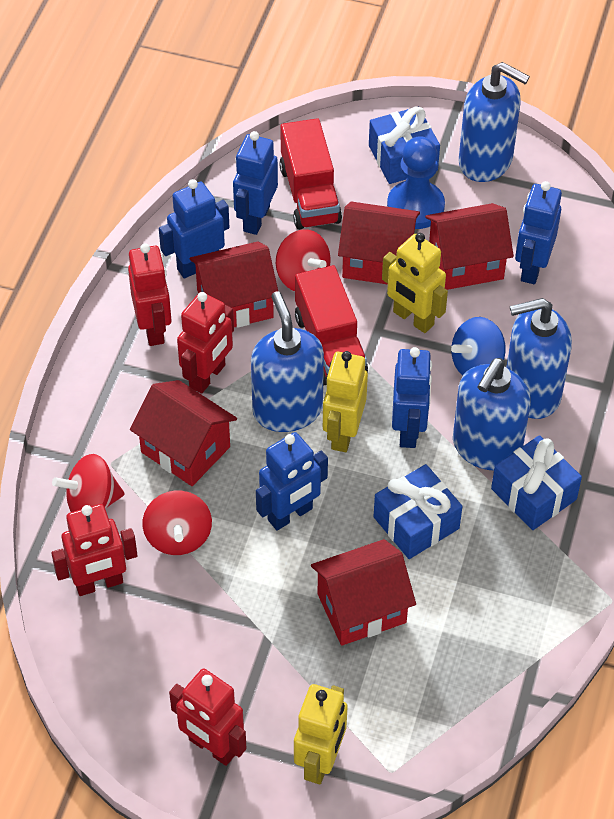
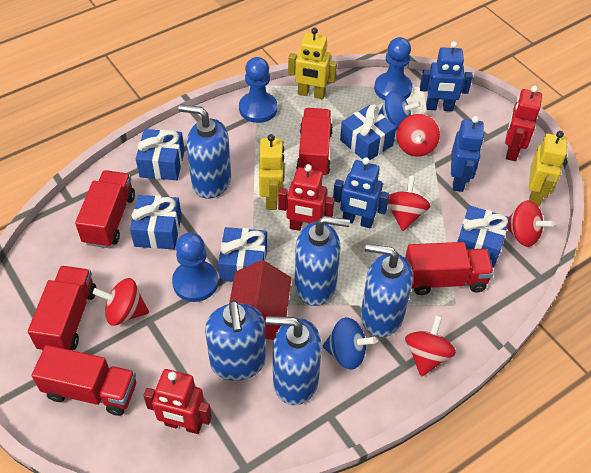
blue gift: [369,107,440,184] [374,464,463,559] [491,435,582,530] = 3 -> [130,195,182,249] [136,129,185,180] [218,227,267,282] [340,104,396,160] [457,205,509,267] = 5
blue pawn: [387,136,445,229] = 1 -> [172,233,218,302] [239,57,278,123] [374,37,412,100] = 3
blue robot: [159,179,230,278] [233,131,278,235] [256,432,328,530] [392,347,432,448] [515,181,562,284] = 5 -> [333,157,390,228] [420,41,473,111] [451,116,484,192] = 3
blue soap dispenser: [251,291,324,432] [453,358,531,470] [459,62,530,182] [506,298,572,419] = 4 -> [179,104,231,199] [205,300,266,381] [266,316,322,405] [295,216,350,306] [361,243,413,337] = 5
blue spinning top: [451,317,505,376] = 1 -> [323,317,377,370] [379,91,421,130] = 2
red house: [130,380,237,486] [190,241,278,328] [311,539,416,646] [338,202,420,284] [425,203,514,290] = 5 -> [229,260,291,340] = 1
red robot: [51,504,137,596] [128,243,172,346] [169,669,247,766] [177,292,234,394] = 4 -> [143,369,212,434] [278,164,335,231] [505,86,542,161] = 3
red spinning top: [52,454,124,512] [143,491,212,555] [276,229,331,291] = 3 -> [93,278,149,326] [388,176,431,231] [397,114,440,157] [405,315,456,377] [507,200,555,247] = 5
red truck: [279,118,342,230] [295,265,368,386] = 2 -> [28,266,96,351] [31,345,136,416] [75,170,135,248] [296,108,333,175] [405,242,494,295] = 5

